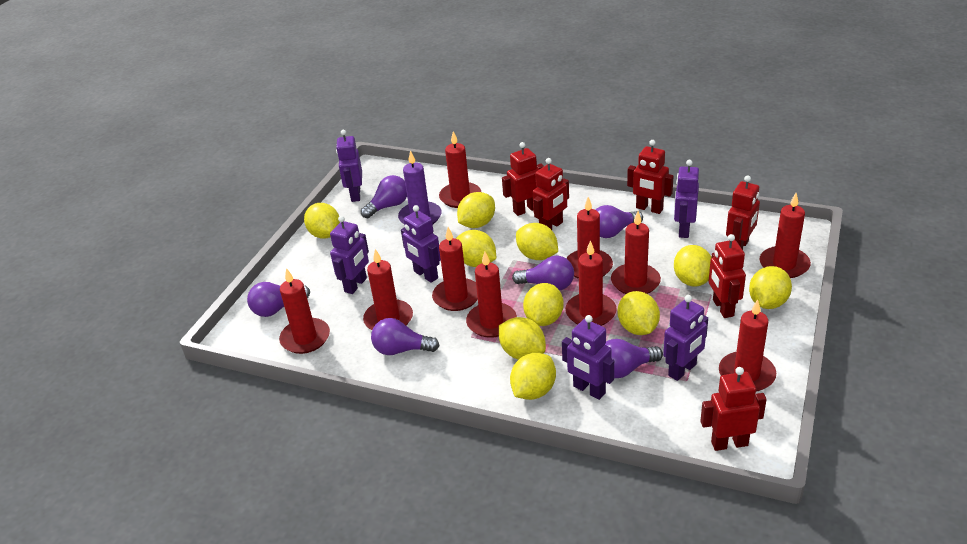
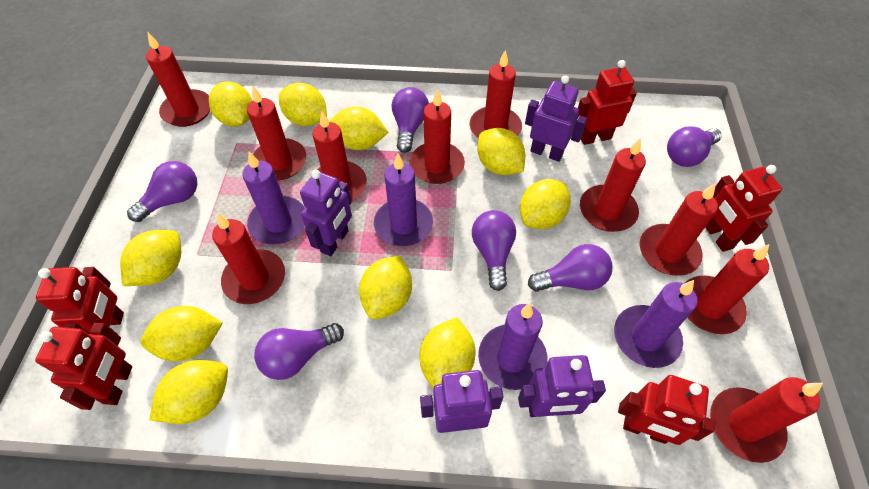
purple candle: [398,150,442,224] = 1 -> [242,152,305,245] [374,153,433,246] [478,304,547,390] [614,280,698,368] = 4
purple robot: [330,216,369,294] [336,130,362,202] [401,205,441,283] [562,315,614,400] [663,295,708,381] [674,160,699,238] = 6 -> [300,170,352,256] [420,370,504,433] [518,355,606,417] [525,75,587,162] = 4
red robot: [502,142,544,216] [533,158,569,230] [627,140,674,214] [700,367,767,451] [708,234,746,318] [726,175,760,250] = 6 -> [35,323,132,410] [36,267,124,334] [577,60,637,145] [618,375,715,445] [705,165,782,252] = 5

